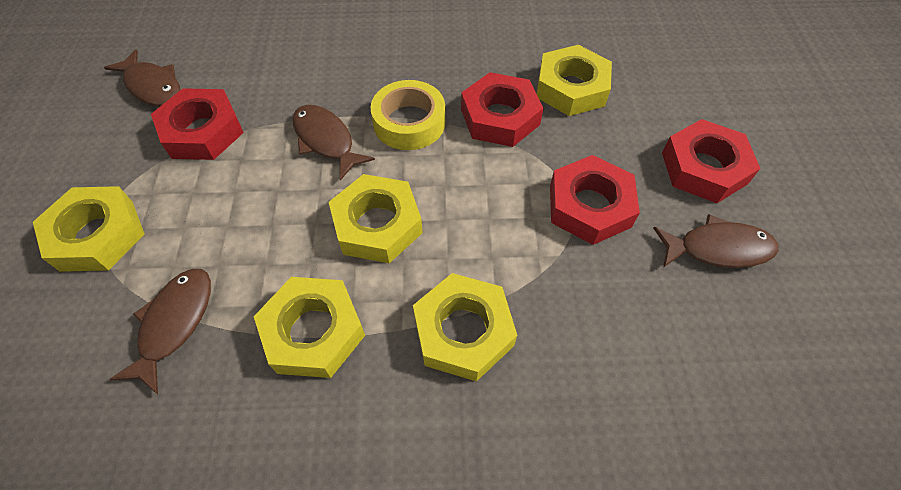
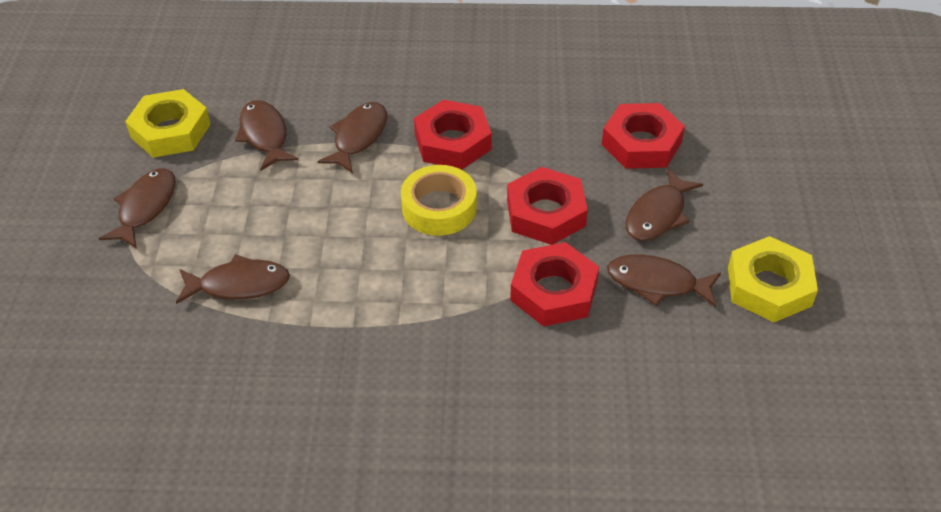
brown fish: [104,49,180,107] [109,269,211,394] [292,105,375,181] [653,214,779,268] = 4 -> [99,168,176,249] [176,254,290,304] [235,100,298,171] [317,102,387,173] [607,254,721,307] [626,168,703,241] = 6
yellow nut: [33,186,145,272] [254,277,365,378] [329,174,423,263] [413,273,517,382] [537,45,612,116] = 5 -> [125,89,210,158] [728,236,818,322] = 2

